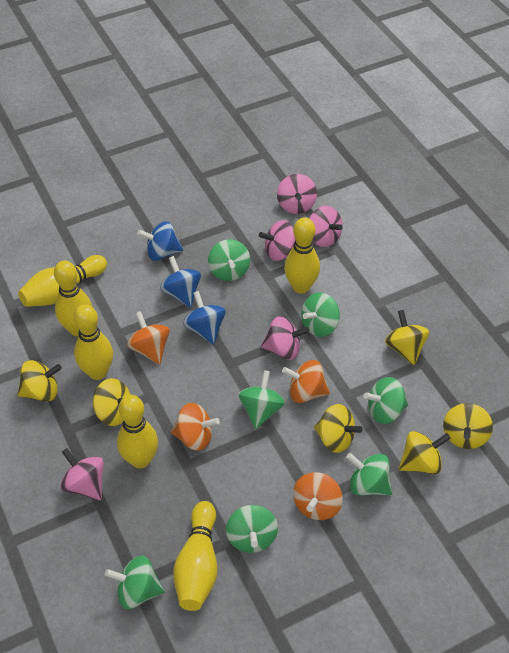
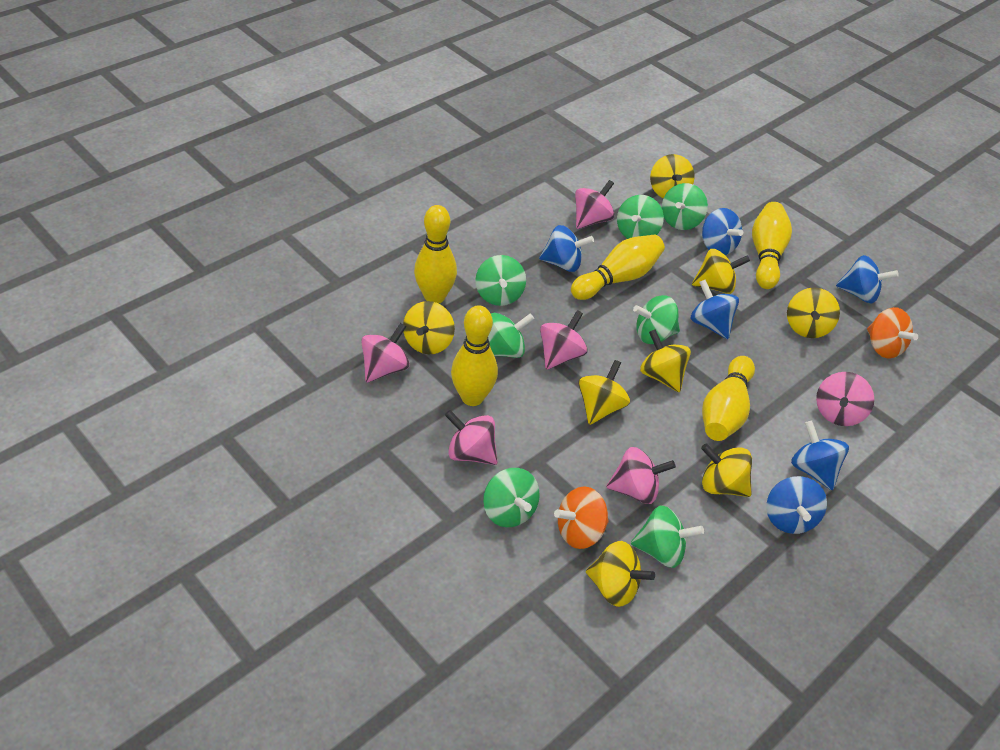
blue spinning top: [137,221,183,261] [160,256,201,308] [183,291,226,345] = 3 -> [539,225,594,272] [691,280,739,339] [702,208,743,255] [766,476,827,534] [791,421,849,490] [836,255,899,303] = 6
orange spinning top: [127,311,170,365] [171,403,220,451] [282,360,330,403] [293,472,343,520] = 4 -> [554,486,609,549] [867,307,918,359] = 2
pink spinning top: [60,448,104,500] [259,220,295,261] [261,317,309,360] [277,174,317,214] [309,206,343,247] = 5 -> [361,323,410,383] [445,410,497,465] [540,310,588,370] [575,180,614,229] [606,447,676,504] [816,372,874,426] = 6
yellow bowling pin: [18,255,107,307] [54,260,92,336] [74,304,113,380] [117,395,158,469] [173,501,217,611] [284,217,320,294] = 6 -> [414,205,457,304] [451,305,498,406] [571,235,665,300] [702,356,755,441] [752,202,792,289] = 5
yellow spinning top: [17,360,62,402] [92,378,131,426] [314,404,362,453] [385,310,429,365] [399,431,451,474] [443,403,493,449] = 6 -> [403,301,455,354] [578,360,630,425] [586,541,655,607] [640,329,691,392] [650,154,695,198] [692,249,750,294] [701,443,752,497] [787,288,840,338] = 8

